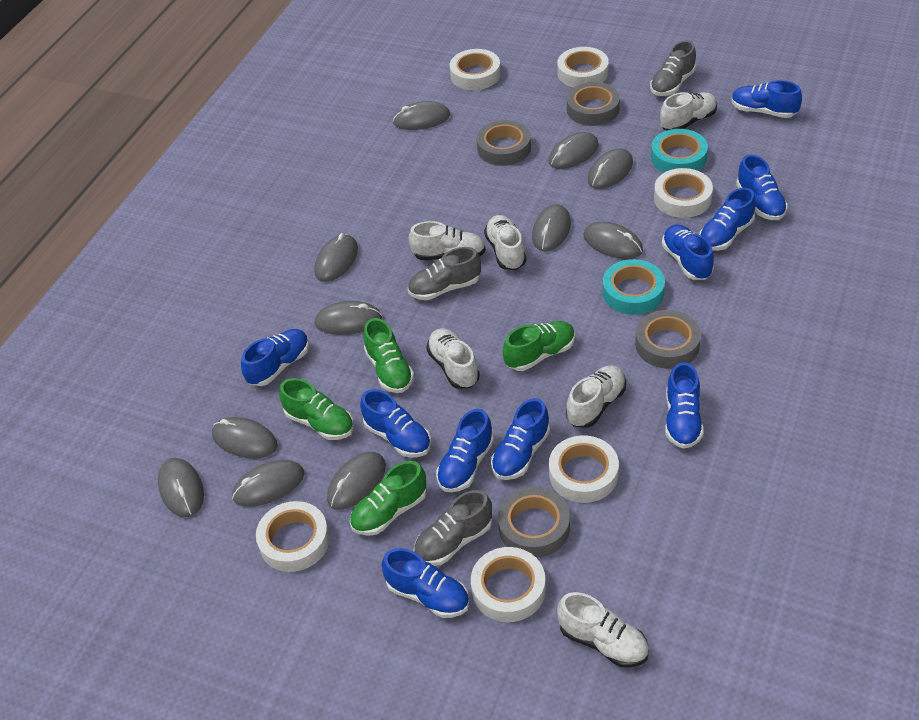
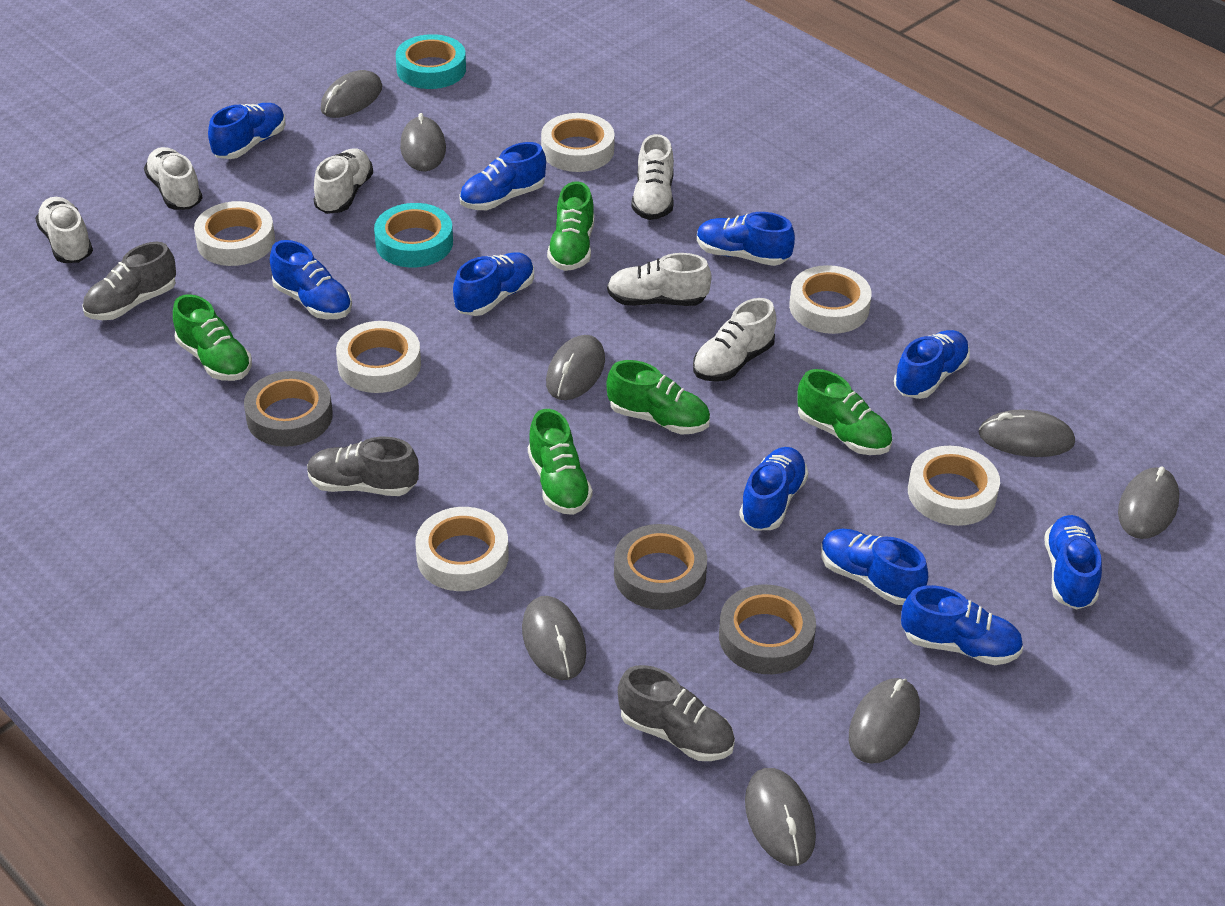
green shoe: [279,378,354,440] [350,461,426,536] [363,318,414,393] [503,321,575,371] = 4 -> [173,294,252,381] [528,409,593,515] [547,181,594,271] [606,360,710,435] [797,369,892,455] = 5
grey mouse: [158,458,204,517] [212,417,278,459] [232,460,305,507] [314,233,358,282] [315,301,382,335] [327,452,386,510] [393,101,450,130] [532,204,571,251] [549,132,599,169] [583,222,643,259] [588,149,633,189] = 11 -> [320,70,382,118] [400,113,446,171] [522,596,586,680] [546,335,605,400] [745,768,816,866] [849,678,920,764] [979,410,1075,457] [1118,466,1179,539] = 8
grey tape: [477,120,531,166] [498,487,570,558] [567,82,620,126] [635,310,701,369] = 4 -> [244,371,333,447] [614,524,707,610] [719,584,816,674] = 3

